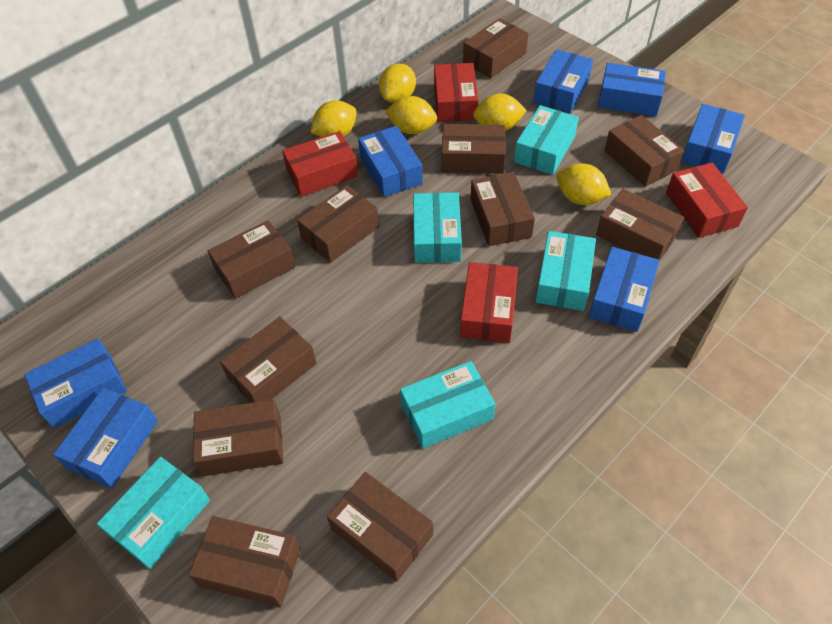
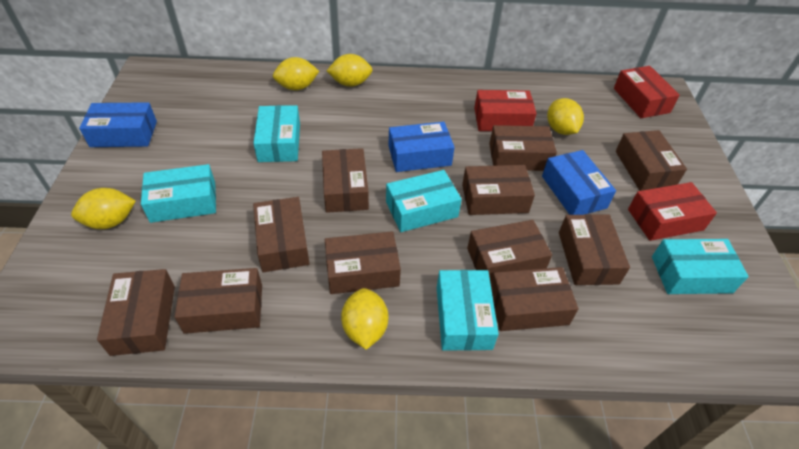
blue box: [24,338,127,428] [53,388,158,488] [358,126,423,197] [533,49,593,113] [589,247,660,332] [598,63,666,116] [681,104,745,174] = 7 -> [79,102,157,147] [388,122,455,172] [542,150,616,215] = 3
red box: [282,131,358,197] [434,63,478,122] [460,262,518,343] [666,163,748,238] = 4 -> [474,90,537,131] [614,66,680,118] [628,182,717,241] = 3

